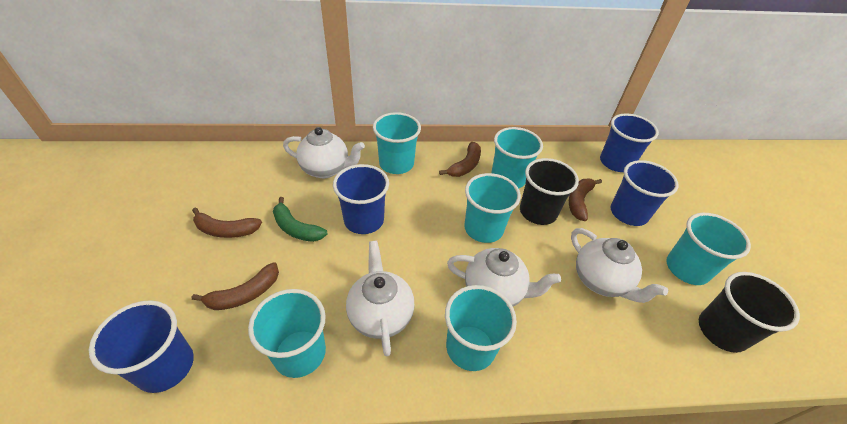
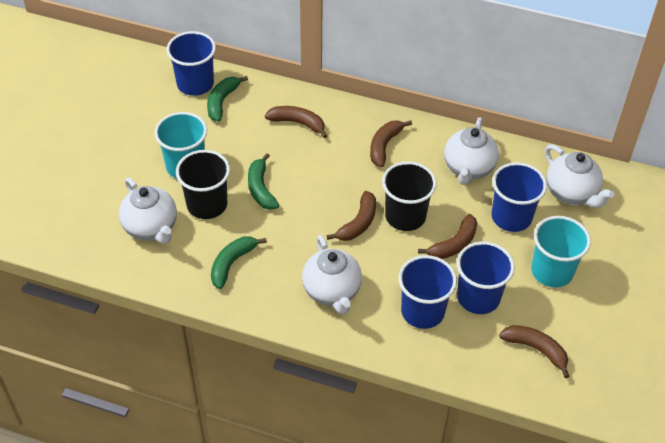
brown banana: [192,208,262,238] [192,262,279,310] [439,142,481,177] [569,179,602,221] = 4 -> [265,106,327,138] [326,191,376,241] [370,120,412,167] [418,214,477,259] [499,325,570,378] = 5
green banana: [273,197,327,242] = 1 -> [207,76,248,122] [211,236,267,289] [248,153,279,210] = 3
turquoise cup: [248,289,326,378] [373,112,421,174] [445,285,517,371] [464,173,521,243] [491,127,543,188] [666,213,751,285] = 6 -> [154,112,207,178] [531,216,591,287] = 2

